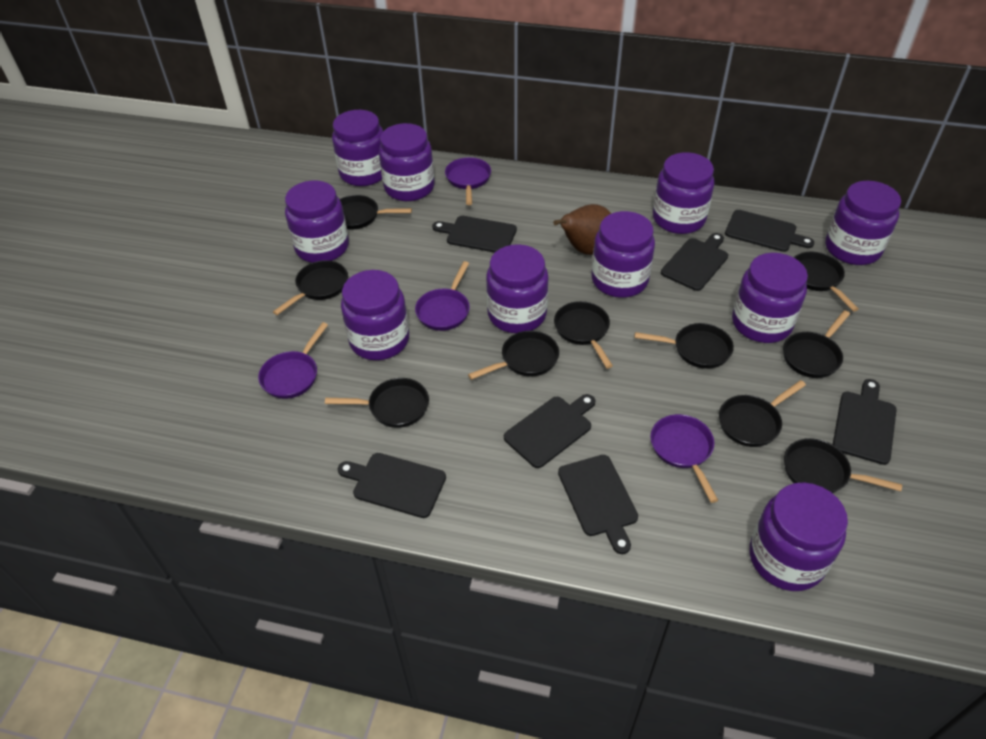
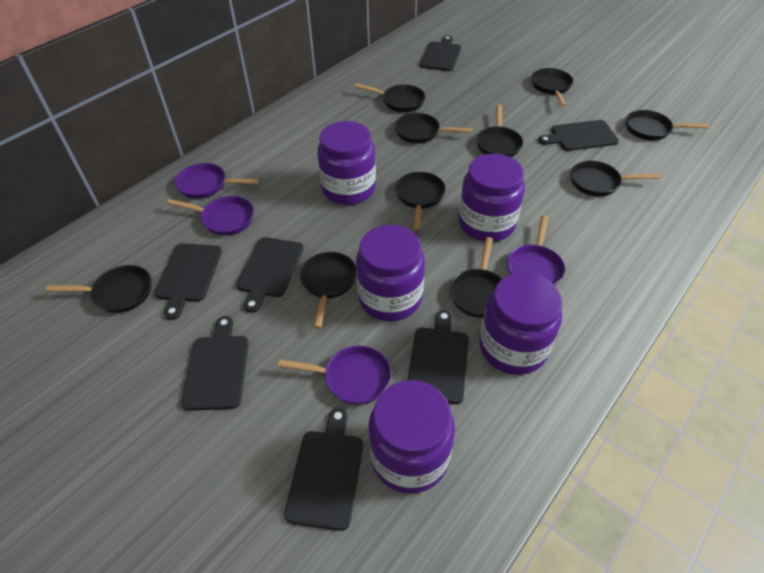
brown pear: [553,204,611,255] = 1 -> none = 0
purple jar: [285,180,349,263] [332,110,383,186] [341,270,409,360] [379,123,434,201] [486,244,548,333] [591,211,655,298] [653,152,715,234] [732,253,808,343] [749,482,848,591] [825,181,901,265] = 10 -> [317,121,376,205] [356,225,425,321] [368,380,455,494] [459,154,525,242] [479,273,562,375] = 5

